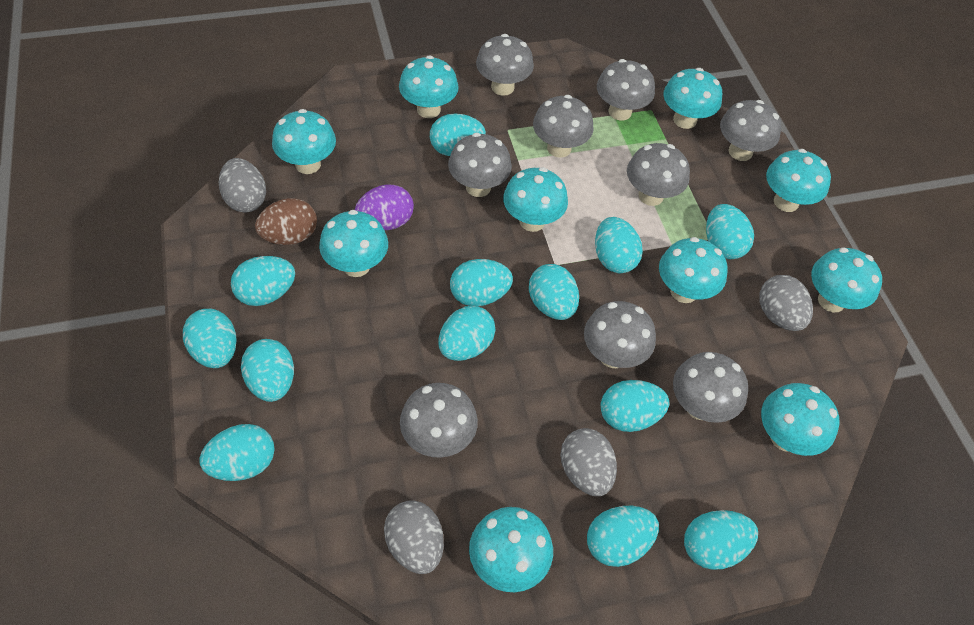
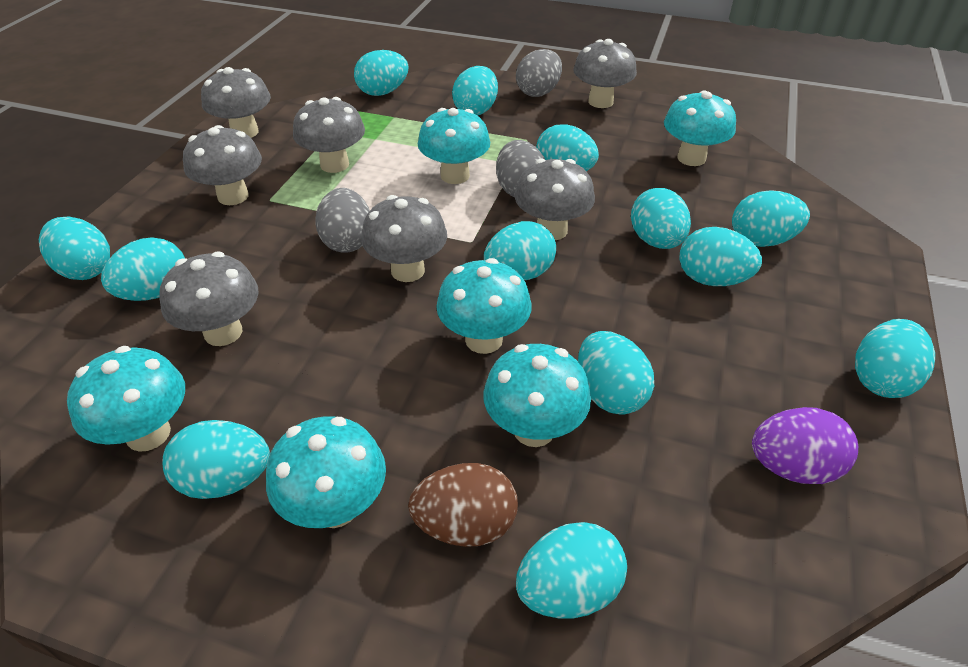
grey egg: [219,158,266,213] [384,500,444,574] [560,428,617,496] [759,275,813,331] = 4 -> [315,188,370,252] [496,140,545,197] [516,49,562,97] = 3
grey mushroom: [400,383,478,458] [448,133,512,197] [476,34,534,96] [533,95,594,158] [584,301,656,368] [597,59,655,120] [627,143,690,206] [673,352,748,423] [720,100,781,161] = 9 -> [159,252,259,346] [183,125,262,205] [201,67,271,138] [293,97,365,173] [361,195,447,282] [515,158,595,240] [573,39,637,108] = 7
turquoise mushroom: [272,109,336,174] [319,210,388,277] [399,56,459,118] [469,507,553,592] [503,167,568,232] [659,237,728,303] [663,68,722,129] [761,383,840,456] [766,149,831,212] [811,247,882,312] = 10 -> [67,346,185,452] [266,416,386,528] [418,108,490,184] [436,258,532,354] [483,344,591,447] [664,90,736,166] = 6

